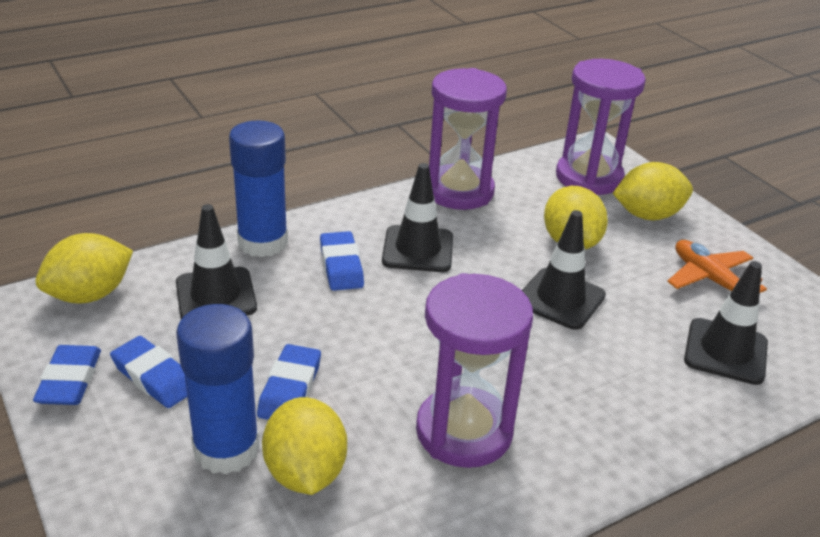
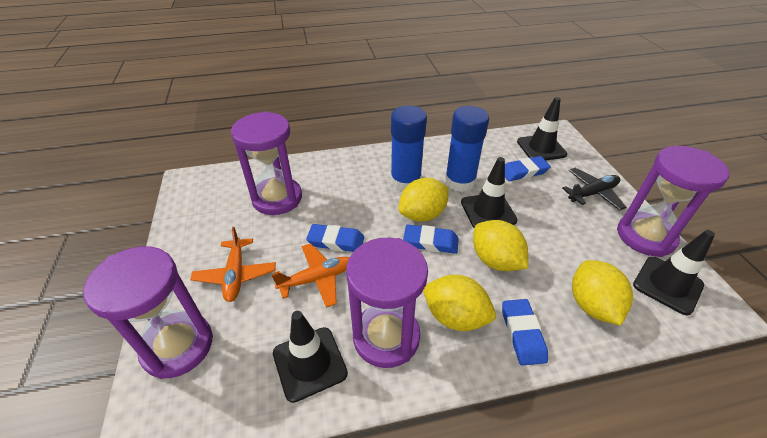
black plane: none = 0 -> [562,168,626,210] = 1
orange plane: [667,240,767,293] = 1 -> [190,227,276,302] [271,243,349,308] = 2
purple hourglass: [416,273,533,468] [429,68,507,210] [556,59,646,195] = 3 -> [83,246,213,379] [231,111,302,215] [346,238,428,368] [617,146,729,257] = 4

